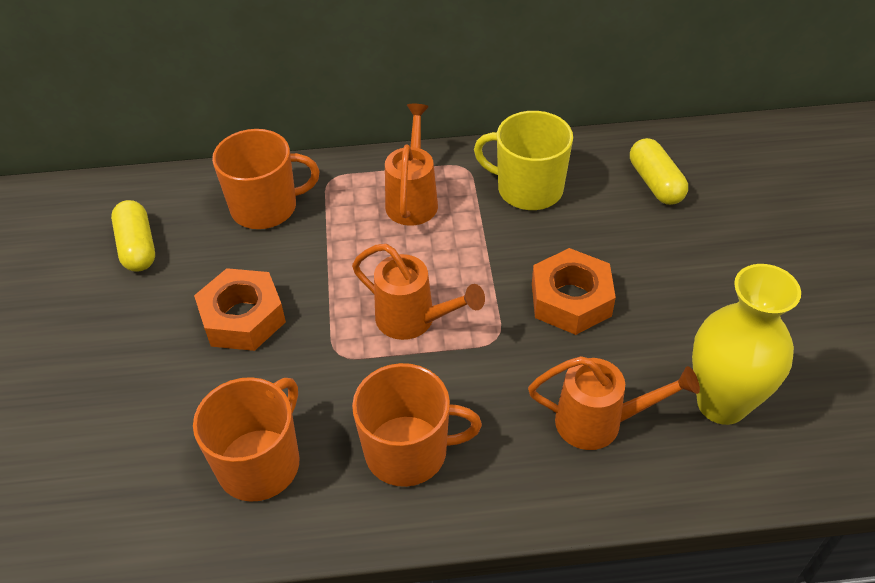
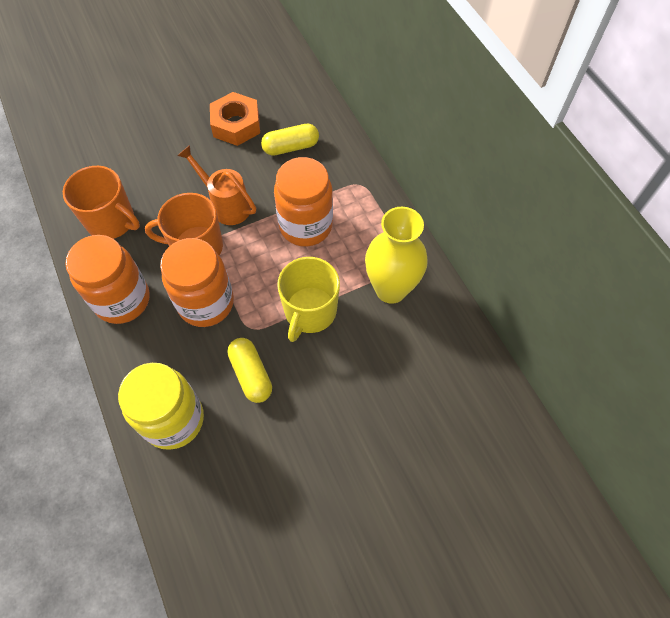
orange jar: none = 0 -> [65,235,150,324] [160,238,234,327] [274,157,333,247] = 3
orange mug: [193,377,300,502] [212,129,320,229] [352,363,482,487] = 3 -> [63,166,140,239] [145,193,223,256] = 2
orange nut: [194,268,286,351] [532,248,616,335] = 2 -> [210,92,260,146] = 1
orange watering can: [352,244,485,340] [385,104,438,226] [528,356,700,450] = 3 -> [177,145,256,225] = 1
yellow jar: none = 0 -> [118,363,204,450] = 1

